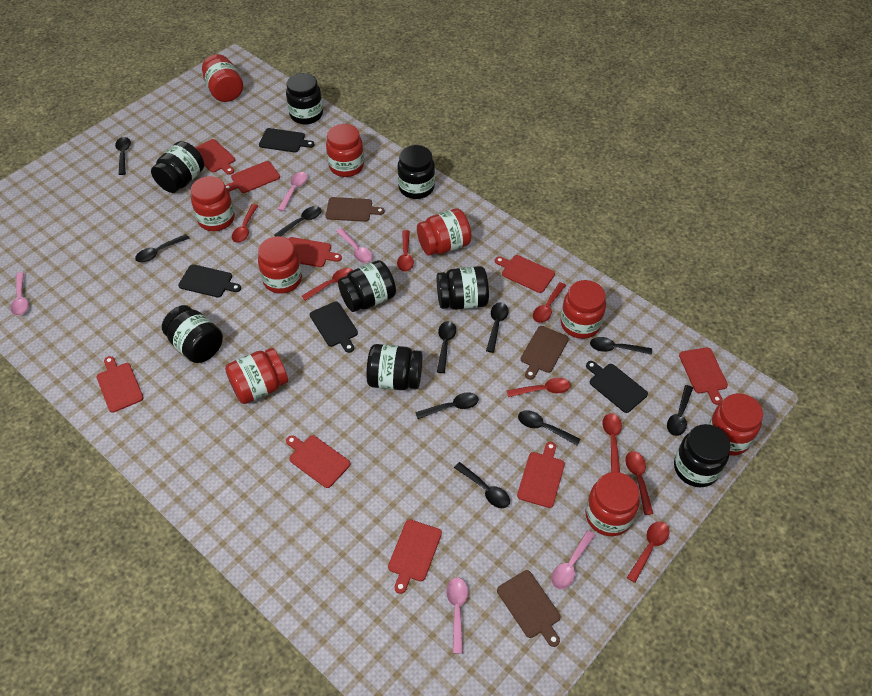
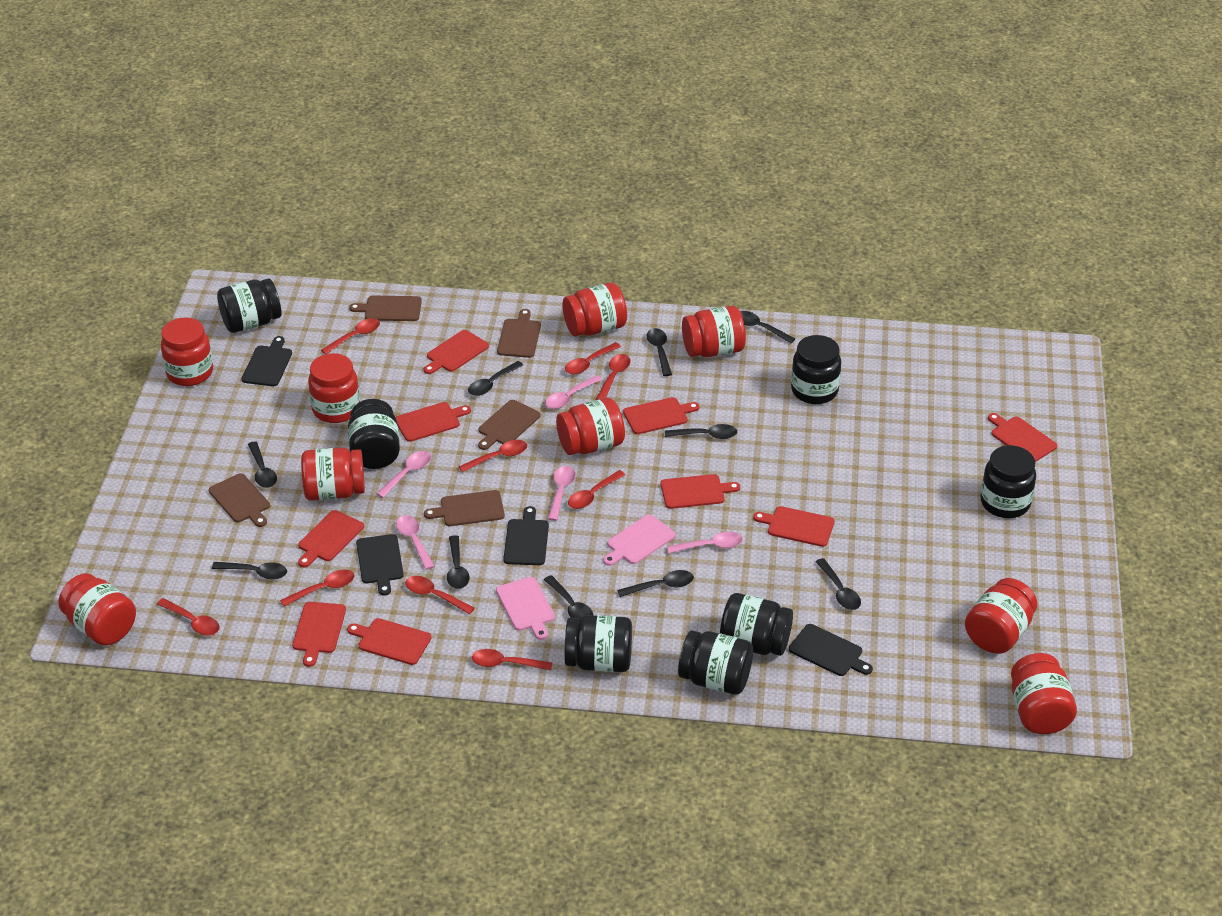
black jar: [151,141,204,193] [162,305,223,363] [286,73,323,124] [338,260,396,312] [366,344,422,390] [397,145,435,199] [437,266,489,310] [674,424,730,487] = 8 -> [217,278,282,333] [348,399,400,469] [564,615,632,672] [678,631,753,695] [720,593,793,656] [791,335,841,404] [981,445,1036,518] = 7
brown cutting board: [326,197,385,222] [497,570,561,647] [521,326,569,380] = 3 -> [209,473,270,527] [349,296,422,321] [424,490,505,526] [478,400,540,450] [497,309,541,358] = 5
pink cutting board: none = 0 -> [496,577,555,640] [603,514,676,566] = 2
red spoon: [232,204,258,243] [302,268,353,301] [397,230,414,272] [507,378,571,397] [533,282,566,323] [602,413,622,472] [625,451,653,515] [627,521,670,583] = 8 -> [157,598,220,635] [280,570,355,607] [321,318,380,354] [405,576,475,614] [459,440,527,472] [472,649,552,670] [565,342,621,375] [568,470,625,509] [596,354,630,400] = 9

